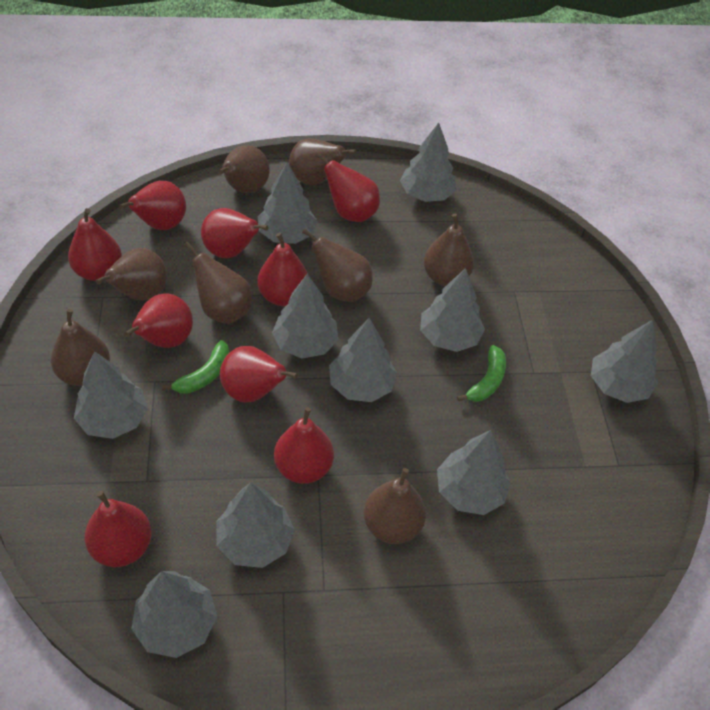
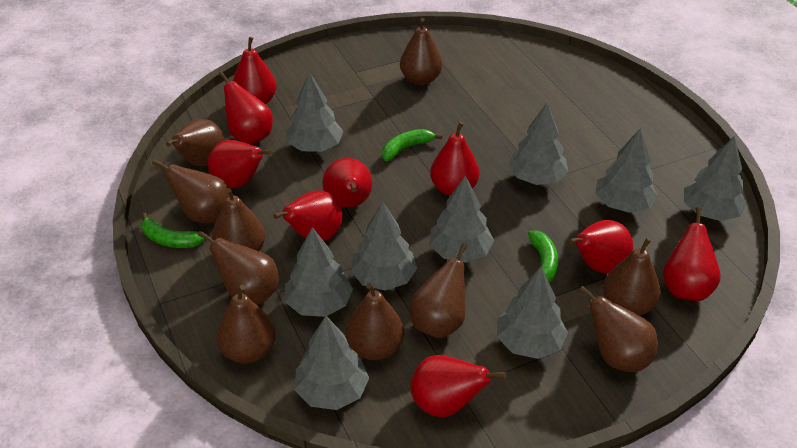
brown pear: [51,309,110,386] [96,248,167,301] [184,242,252,324] [219,145,270,193] [289,139,356,185] [302,229,373,302] [364,468,426,544] [424,214,474,286] = 8 -> [152,159,229,223] [166,119,225,167] [198,231,279,305] [212,188,265,251] [216,285,276,364] [346,283,404,360] [400,18,443,85] [409,244,467,338] [579,286,658,372] [603,237,661,316] = 10
green banana: [162,340,229,394] [457,345,506,402] = 2 -> [141,213,206,248] [382,129,443,161] [528,230,558,283] = 3
grey tree: [74,351,148,439] [132,571,217,658] [216,482,294,568] [258,162,317,244] [272,274,338,358] [329,318,397,402] [400,123,456,202] [420,268,485,352] [437,430,510,515] [591,320,658,403] = 10 -> [285,227,353,317] [286,72,344,152] [294,316,369,410] [350,202,417,290] [429,175,494,263] [497,267,568,359] [508,103,568,185] [595,128,658,213] [684,136,747,221] = 9

